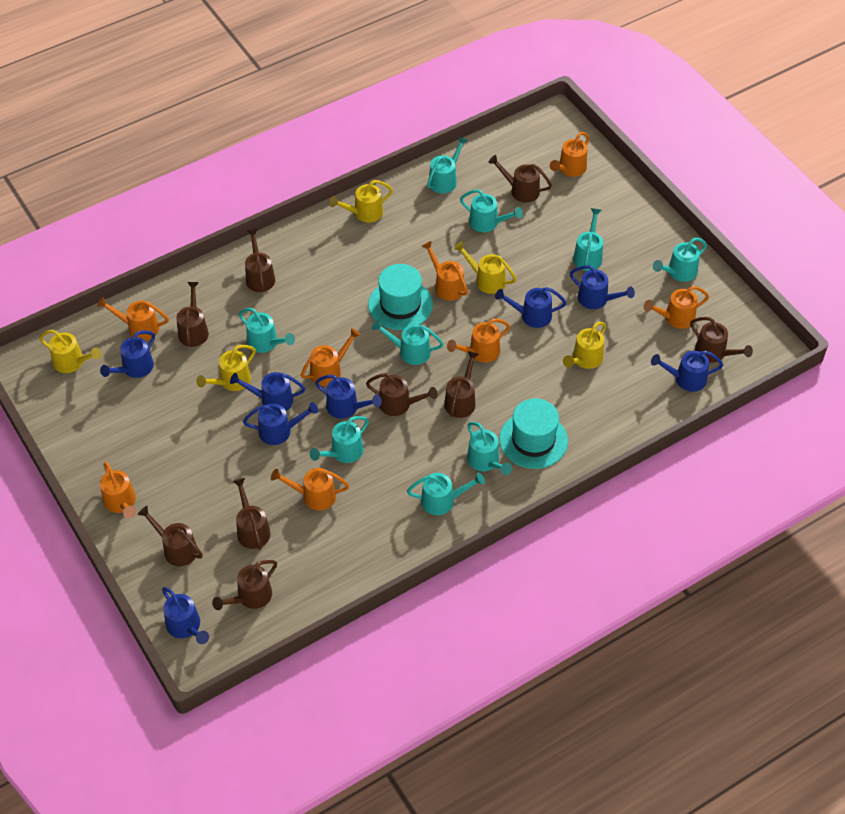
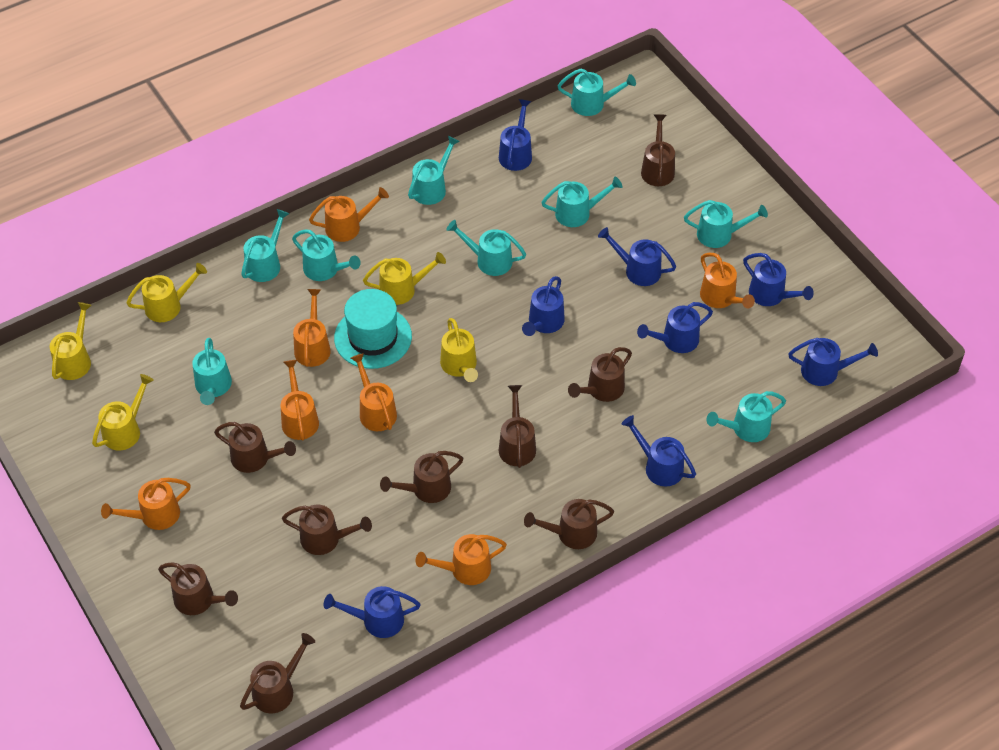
orange watering can: [97,297,169,340] [100,462,136,518] [271,468,349,511] [301,328,361,386] [422,241,468,301] [447,319,510,363] [550,132,589,177] [644,286,709,329] = 8 -> [101,478,191,530] [281,360,319,441] [293,289,331,367] [309,187,389,242] [351,353,397,431] [416,534,507,585] [700,253,755,308] = 7
turquoise hat: [368,264,433,330] [499,398,568,469] = 2 -> [334,289,412,369] = 1

